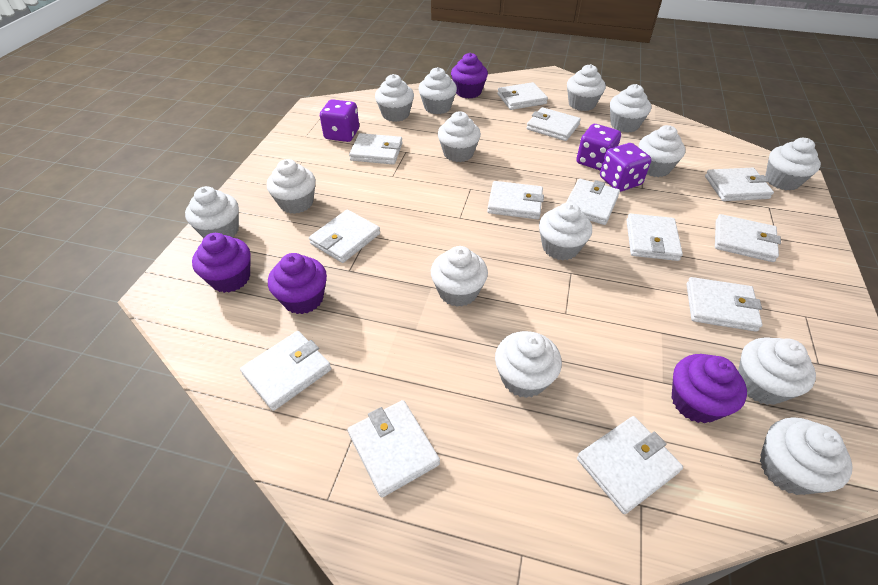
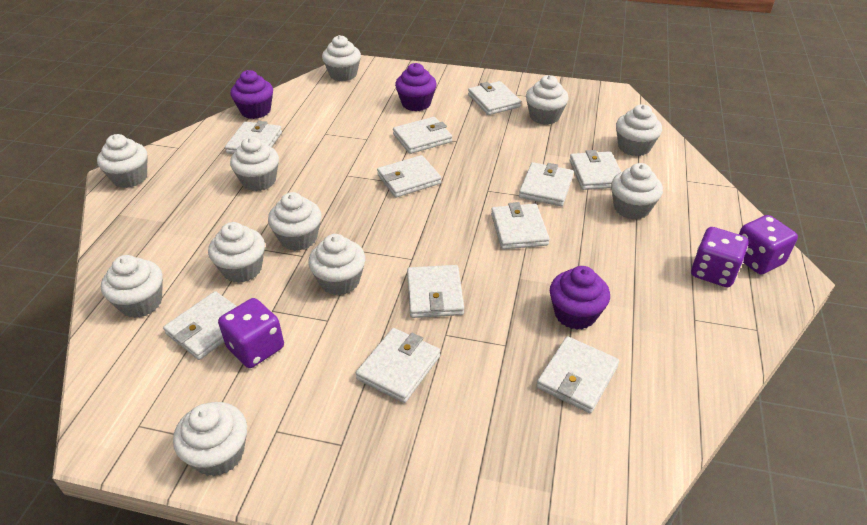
purple cupcake: [192,233,251,293] [268,253,327,314] [451,53,488,98] [672,354,747,423] = 4 -> [231,70,273,119] [395,63,437,111] [550,266,610,330] = 3
white cupcake: [185,186,239,238] [267,159,316,214] [375,74,414,122] [418,67,457,114] [431,246,488,307] [438,112,481,162] [495,331,562,398] [539,202,592,260] [567,64,606,111] [610,84,651,133] [639,125,686,177] [738,337,816,405] [760,417,853,495] [765,138,821,191] = 14 -> [97,134,147,188] [101,255,163,318] [173,402,247,476] [208,222,265,283] [230,137,279,191] [268,192,321,251] [308,234,366,295] [322,35,361,81] [526,75,569,125] [611,163,663,220] [616,104,662,156] = 11
white wallet: [240,331,331,411] [309,210,380,263] [348,400,440,497] [349,133,403,165] [487,181,544,219] [497,82,548,110] [527,107,581,141] [566,179,620,225] [577,416,683,514] [626,214,683,261] [686,277,762,332] [705,168,774,201] [715,214,781,262] = 13 -> [163,291,237,360] [225,121,282,154] [356,328,440,403] [377,155,441,198] [393,117,452,154] [407,265,464,318] [468,81,521,115] [491,202,550,249] [519,162,574,206] [536,336,619,413] [569,150,621,190] = 11

